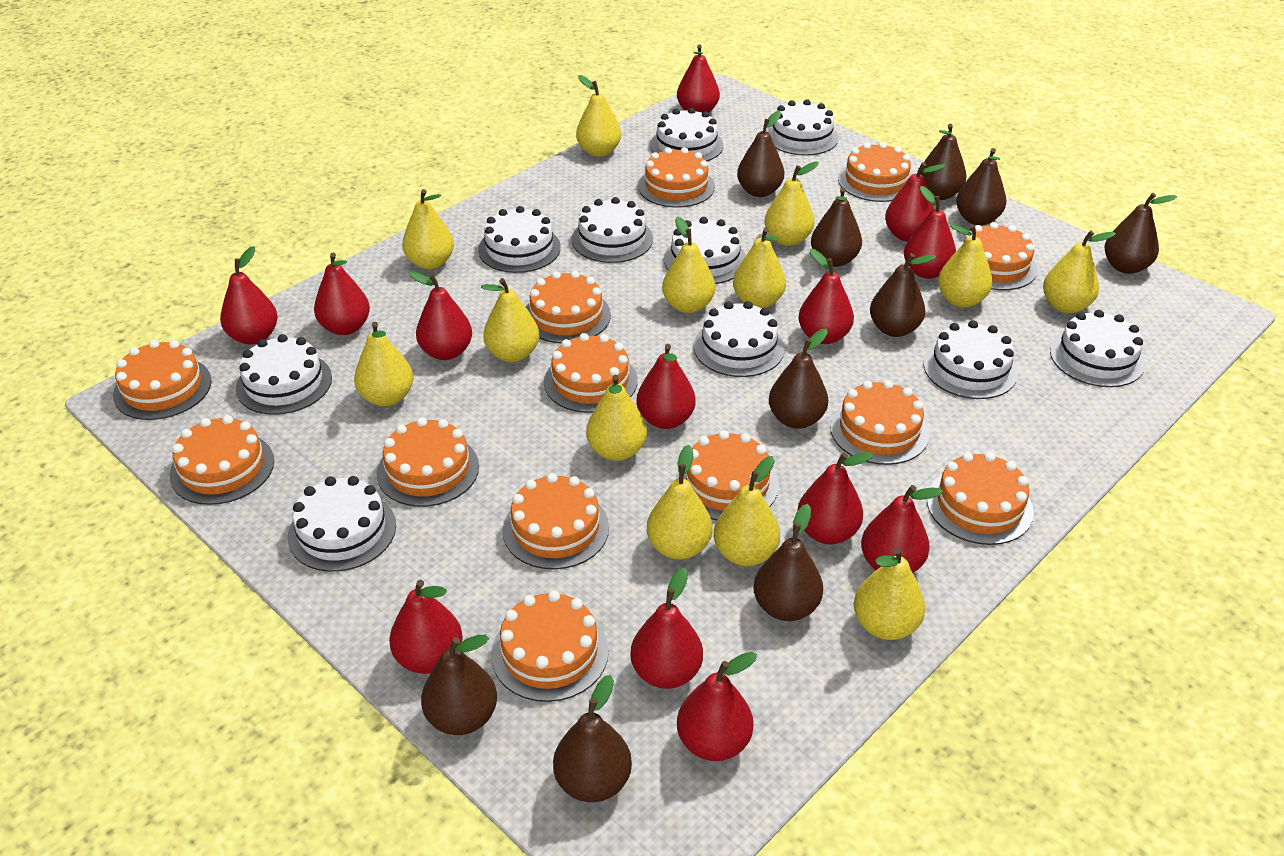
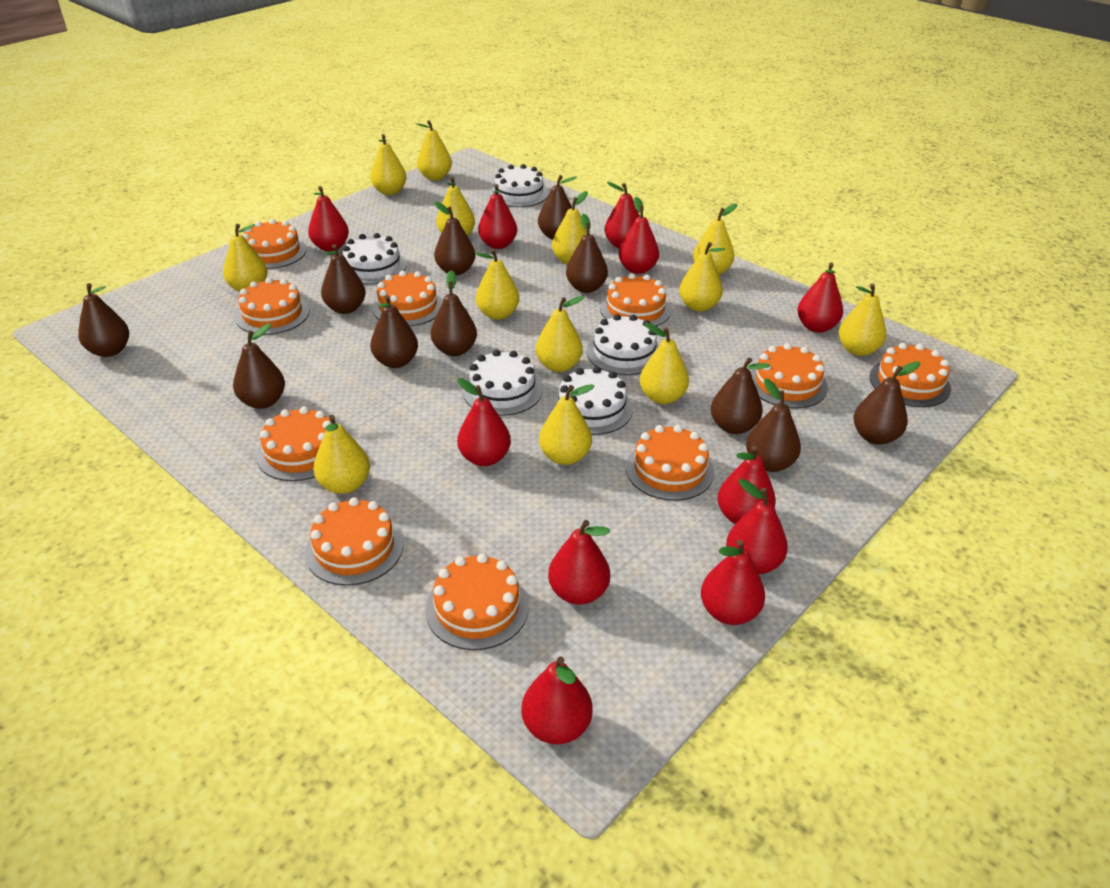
brown pear: [421,635,497,735] [553,675,632,802] [737,111,785,197] [753,504,823,621] [769,329,828,429] [811,188,862,267] [870,253,936,337] [920,124,966,200] [956,148,1006,225] [1104,193,1177,274] = 10 -> [78,283,129,357] [233,323,285,409] [321,244,366,314] [370,295,418,368] [431,270,477,356] [434,202,475,275] [538,175,577,240] [566,214,608,293] [711,358,770,434] [746,378,801,472] [854,361,920,445] = 11
orange cake: [113,340,212,420] [170,415,274,505] [377,417,479,507] [491,591,609,702] [502,473,609,570] [526,271,611,343] [544,333,637,413] [638,147,715,208] [676,430,779,520] [830,380,929,465] [838,142,912,202] [927,452,1034,545] [956,222,1038,290] = 13 -> [235,278,309,335] [242,219,307,269] [256,407,332,481] [305,497,403,586] [372,271,443,326] [425,553,529,650] [600,273,671,327] [626,425,714,501] [750,343,828,408] [870,343,951,407] = 10
red pear: [220,246,278,345] [314,253,370,335] [389,580,463,674] [408,271,472,360] [630,568,703,689] [636,344,696,429] [677,44,720,113] [677,652,757,761] [797,452,874,544] [798,249,854,344] [861,485,943,573] [885,162,946,241] [904,186,956,279] = 13 -> [308,186,349,251] [457,378,511,466] [478,184,517,249] [521,656,592,744] [548,520,610,605] [605,182,640,248] [618,197,659,274] [701,540,765,625] [717,446,776,524] [726,479,788,574] [797,262,843,333] = 11
white cake: [236,334,332,415] [288,476,396,572] [478,206,561,273] [572,197,653,263] [650,108,723,161] [664,217,746,284] [694,301,785,377] [766,100,839,156] [924,320,1018,399] [1050,310,1145,387] = 10 -> [343,233,407,284] [462,350,542,416] [490,164,549,207] [551,366,633,435] [587,314,659,375] = 5

